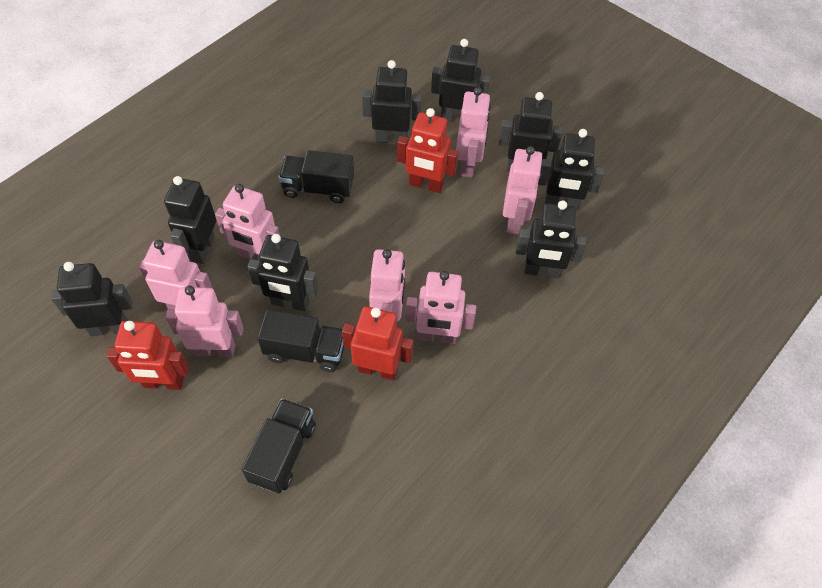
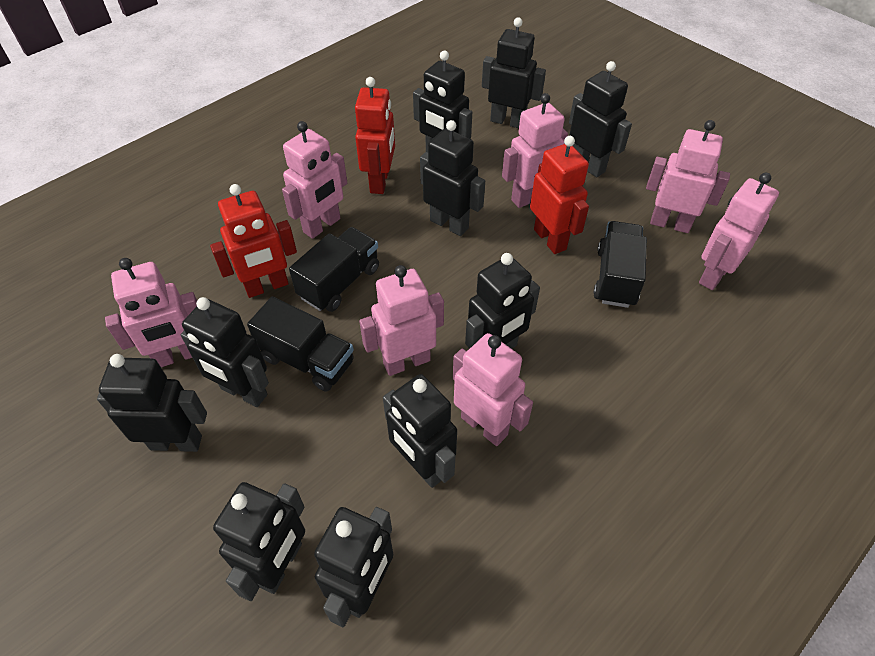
black robot: [51,262,133,336] [164,176,216,264] [248,234,318,311] [362,60,422,144] [431,39,491,122] [499,92,563,172] [516,200,587,278] [538,129,605,211] = 8 -> [97,354,207,452] [181,297,269,407] [213,482,305,601] [314,507,393,627] [383,374,457,488] [413,51,472,152] [420,120,485,236] [465,253,540,349] [482,17,546,128] [569,61,632,177] = 10

